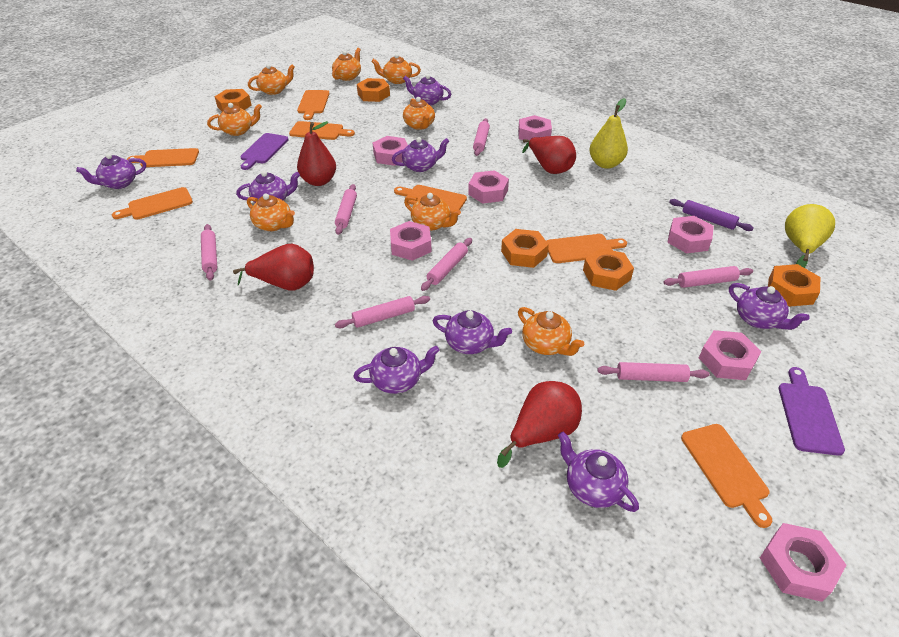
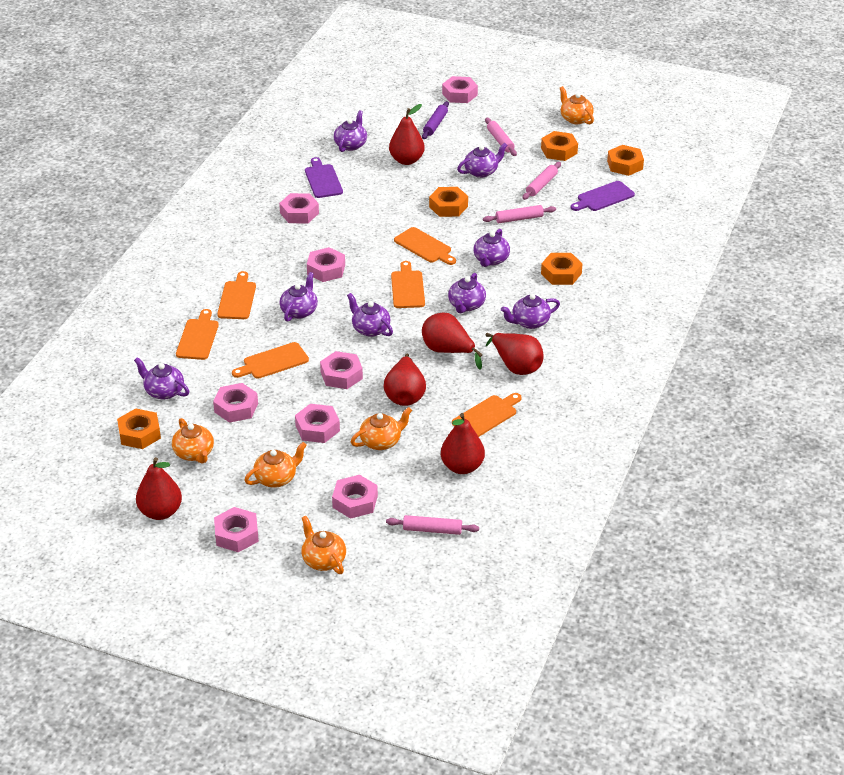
orange cutting board: [112,187,193,220] [127,148,199,167] [289,121,355,140] [297,90,330,120] [394,185,467,213] [546,234,627,263] [681,424,772,528] = 7 -> [176,309,219,360] [217,271,256,319] [232,342,309,379] [391,261,425,308] [394,227,456,265] [452,393,522,437] = 6
orange teapot: [207,103,262,136] [247,194,295,231] [248,64,295,95] [332,48,361,81] [371,54,421,84] [403,97,435,130] [404,193,461,231] [518,307,584,356] = 8 -> [172,418,214,464] [244,442,307,488] [301,516,346,574] [351,407,412,450] [560,86,594,124] = 5
pink nut: [373,136,408,166] [390,221,432,261] [468,170,509,204] [518,115,552,140] [667,216,714,253] [699,330,762,380] [760,523,846,602] = 7 -> [213,383,258,423] [214,507,259,552] [279,193,319,223] [295,404,340,443] [307,247,345,282] [320,351,363,389] [332,475,378,519] [442,76,478,103] = 8
pink rolling pin: [201,224,217,281] [335,184,357,235] [335,296,430,328] [421,238,472,291] [473,118,490,156] [598,362,710,382] [663,266,753,288] = 7 -> [386,515,479,535] [483,205,556,223] [485,118,517,156] [522,162,561,200] = 4
red pear: [233,244,314,291] [297,121,336,186] [497,381,582,468] [522,136,576,174] = 4 -> [136,457,182,520] [384,354,426,406] [389,104,425,165] [422,313,483,370] [441,413,485,474] [486,333,544,375] = 6
yellow pear: [589,98,628,169] [785,204,835,268] = 2 -> none = 0

